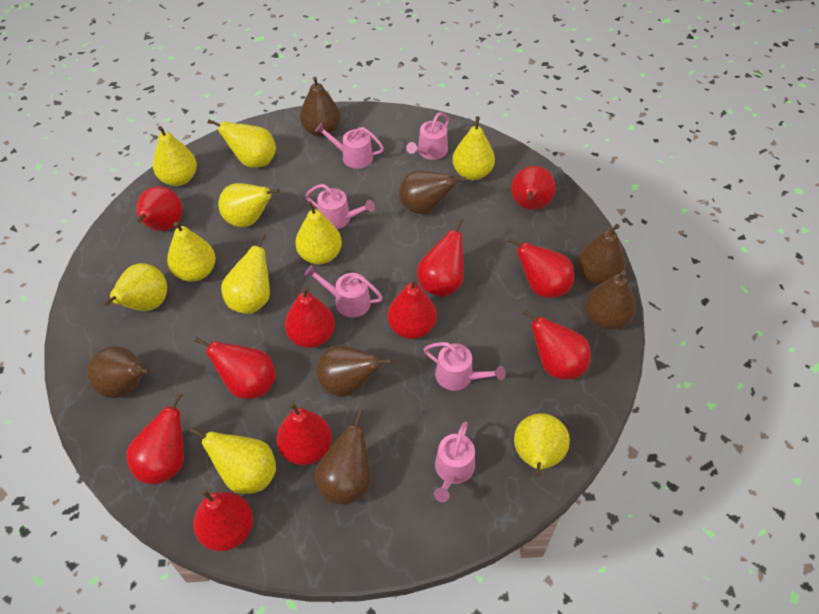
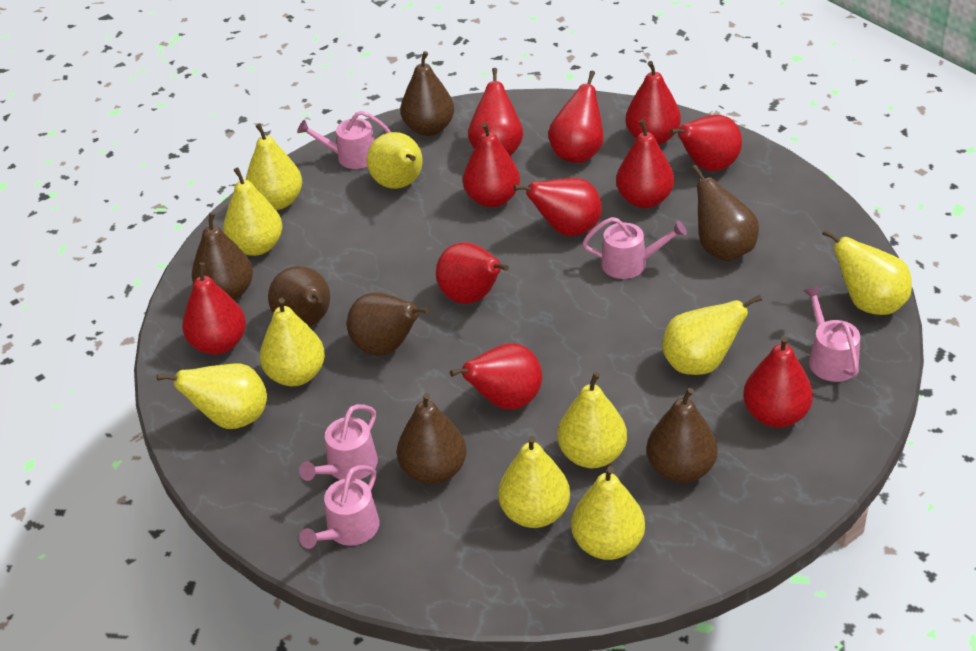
pink watering can: [304,265,383,317] [305,184,375,229] [315,123,384,169] [406,112,449,160] [424,342,505,391] [434,421,475,502] = 6 -> [297,111,391,169] [299,404,378,481] [299,465,379,549] [582,217,687,279] [803,286,860,382] = 5

